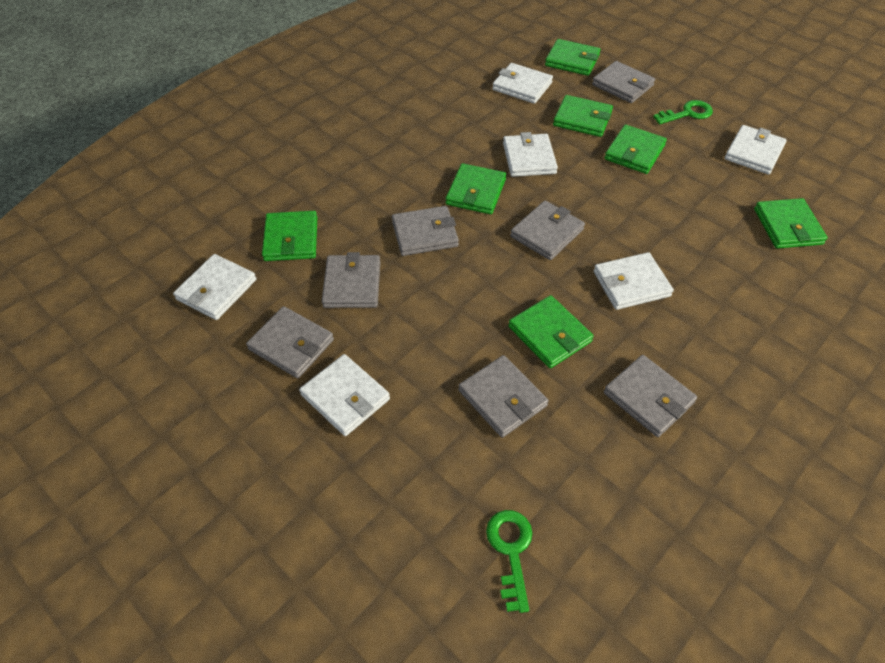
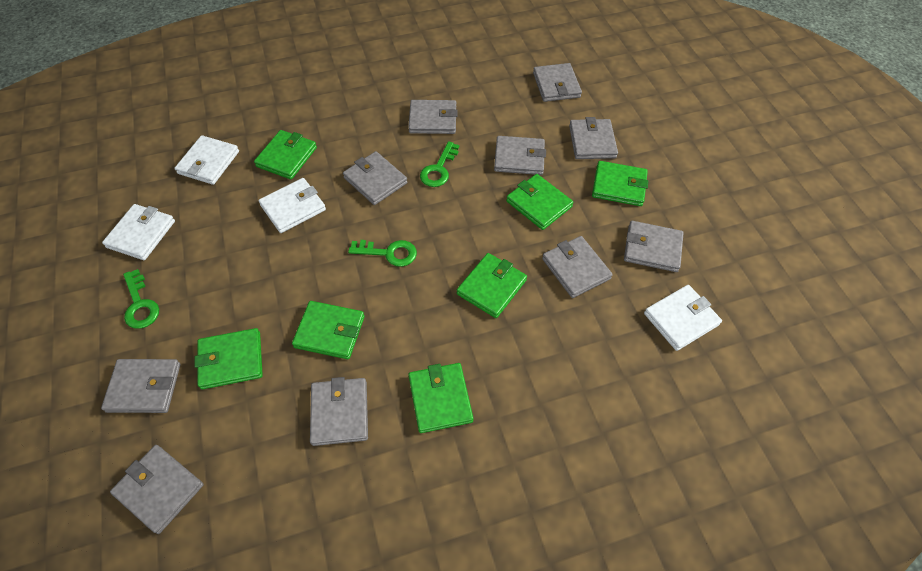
green key: [486,510,532,613] [653,100,713,124] = 2 -> [123,269,159,329] [348,240,417,267] [420,141,459,187] = 3
grey wallet: [246,306,334,378] [322,252,380,308] [392,206,459,256] [458,355,549,438] [510,200,585,260] [592,61,655,103] [604,355,697,437] = 7 -> [101,359,180,413] [110,445,204,534] [310,377,368,446] [343,151,407,205] [408,100,458,134] [494,136,546,175] [533,63,582,102] [542,236,613,298] [569,117,618,159] [624,221,684,272] = 10
white wallet: [173,254,256,320] [299,354,390,436] [492,63,553,104] [503,132,558,177] [593,252,674,310] [725,125,787,175] = 6 -> [102,204,175,260] [175,135,239,185] [259,178,326,233] [644,285,722,351] = 4

